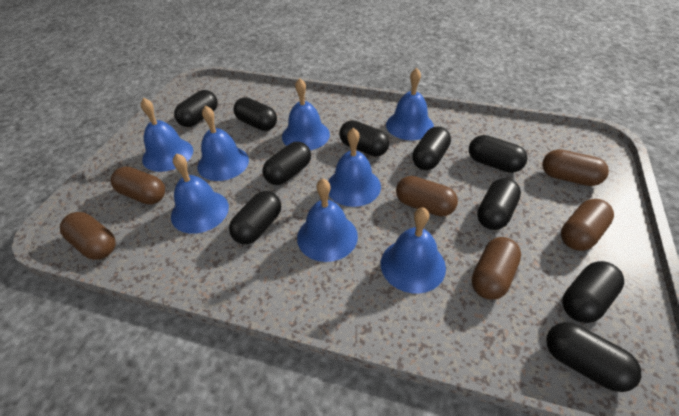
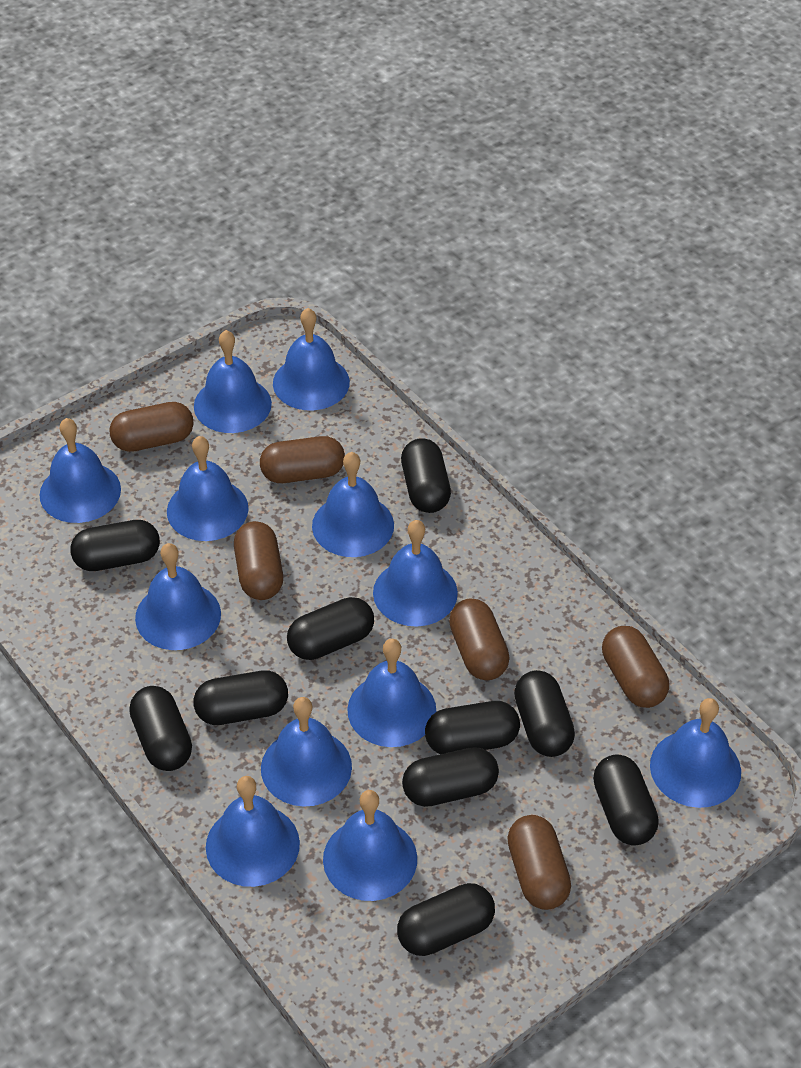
blue bell: [141,98,193,172] [171,153,229,234] [197,106,249,181] [282,78,330,150] [297,179,358,262] [328,128,381,207] [381,208,446,294] [386,68,434,140] = 8 -> [40,418,121,523] [135,543,221,650] [167,436,249,541] [194,330,272,433] [206,776,300,887] [261,697,352,807] [273,308,350,410] [312,452,394,557] [323,790,417,901] [347,639,436,747] [373,520,458,627] [650,698,741,808] = 12

